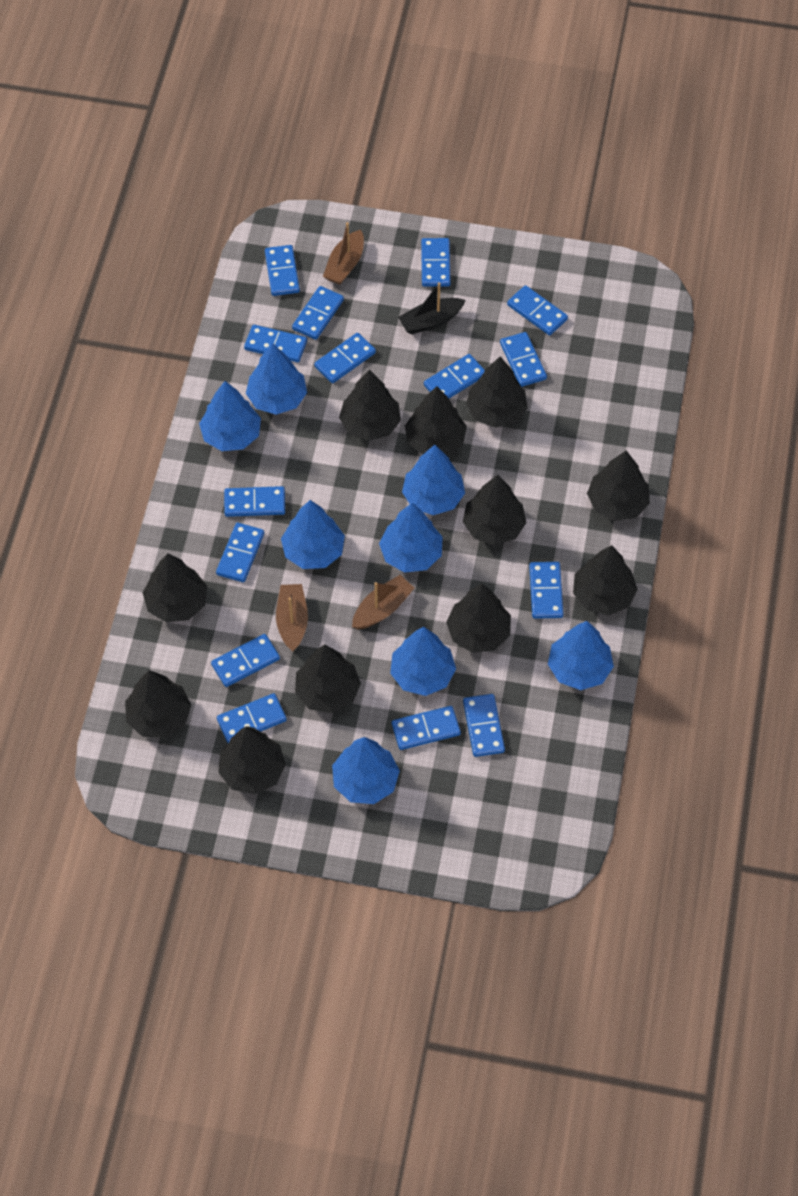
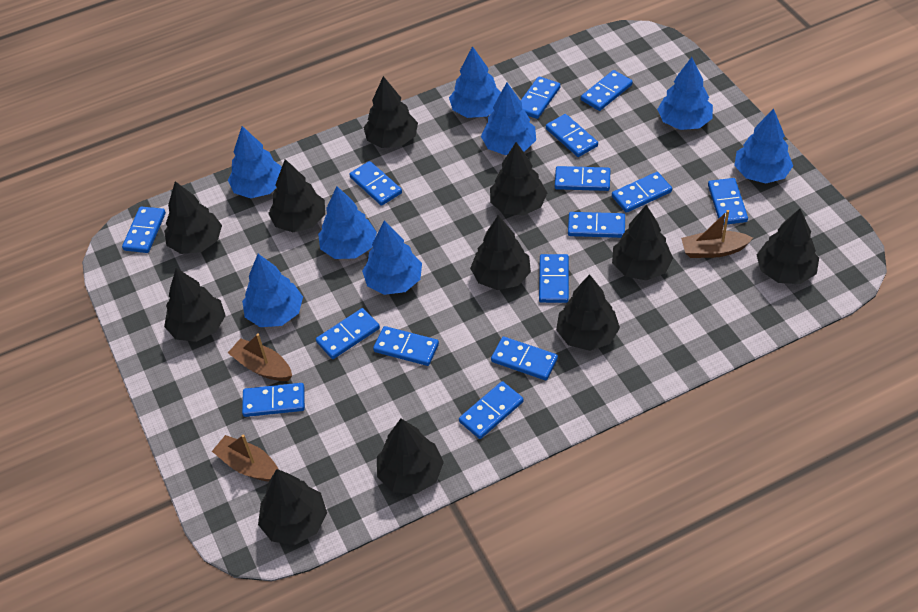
black boat: [398,282,466,334] = 1 -> none = 0

